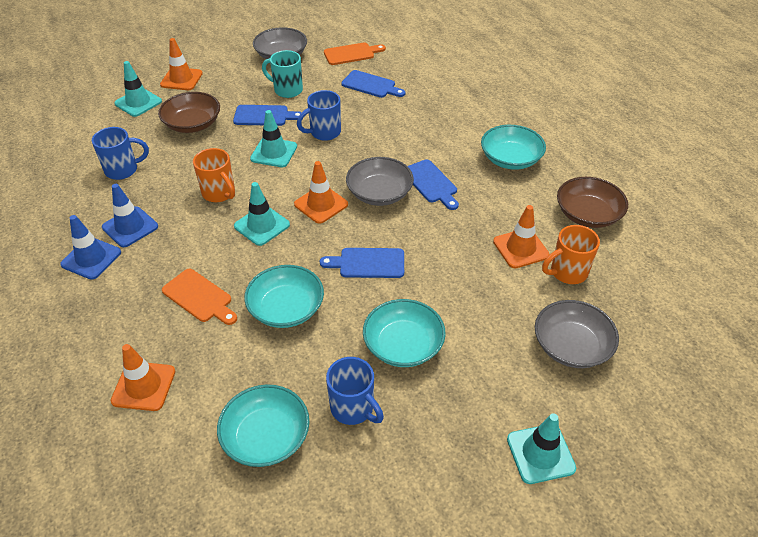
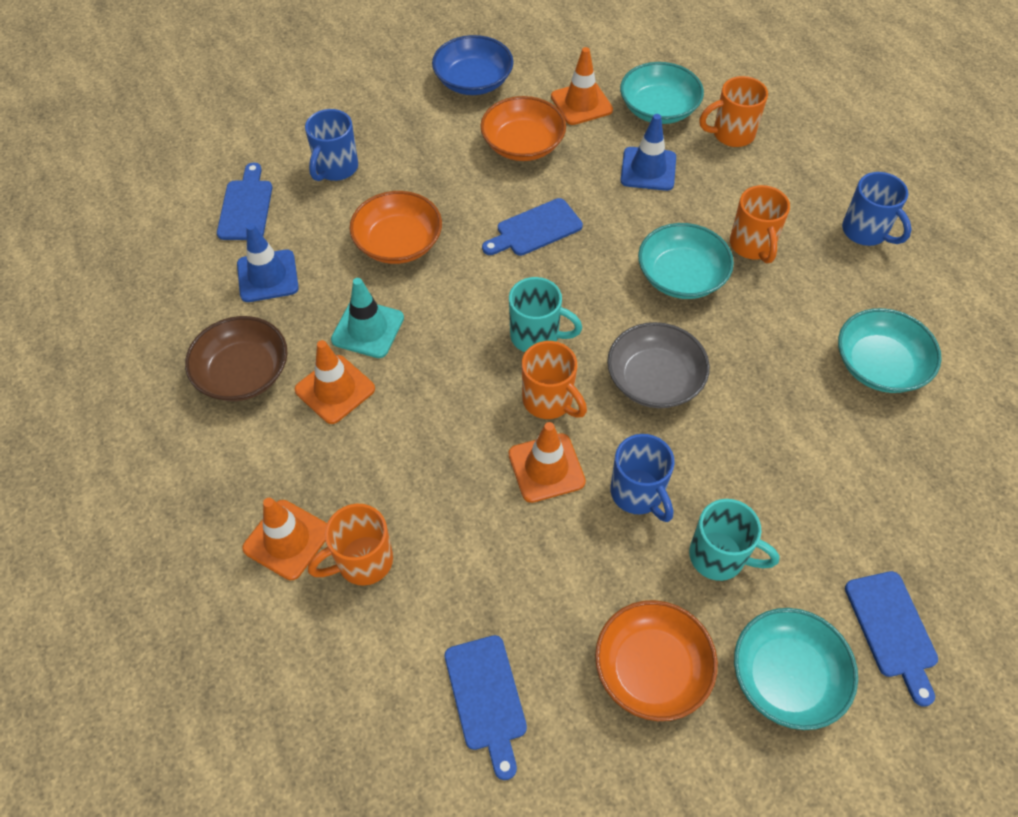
blue bowl: none = 0 -> [432,35,514,95] = 1
brown bowl: [158,92,220,133] [557,177,628,228] = 2 -> [185,316,288,401] = 1
grey bowl: [253,27,307,59] [346,157,414,206] [535,300,619,368] = 3 -> [607,322,710,408] = 1
orange bowl: none = 0 -> [350,191,442,264] [480,96,566,161] [595,600,718,721] = 3
orange cutting board: [162,269,237,325] [324,42,386,65] = 2 -> none = 0
orange mug: [193,148,235,202] [542,225,600,284] = 2 -> [308,504,393,586] [522,341,587,419] [699,76,768,147] [730,185,790,263] = 4
turquoise mug: [262,50,303,98] = 1 -> [509,277,582,352] [689,499,779,581] = 2
turquoise traffic cone: [114,61,162,117] [234,182,290,246] [250,110,297,167] [507,413,576,484] = 4 -> [331,278,404,358] = 1

